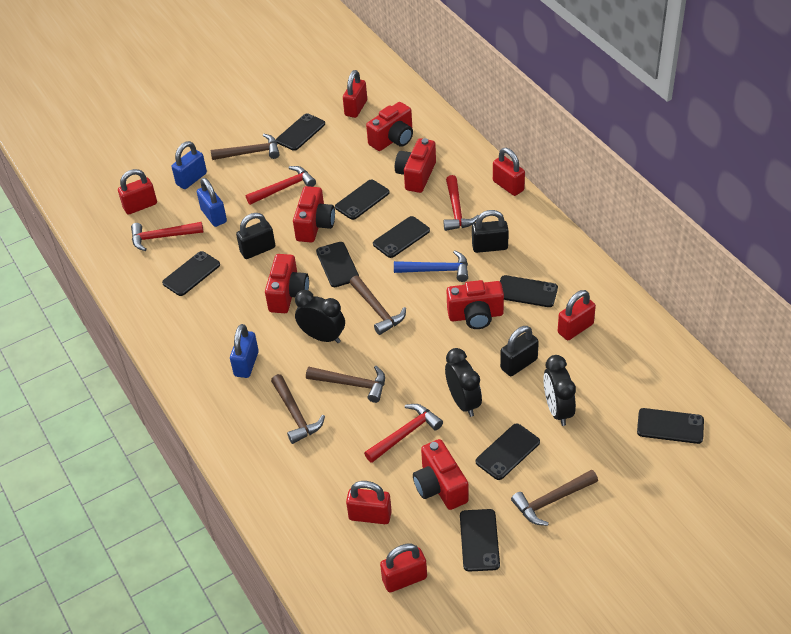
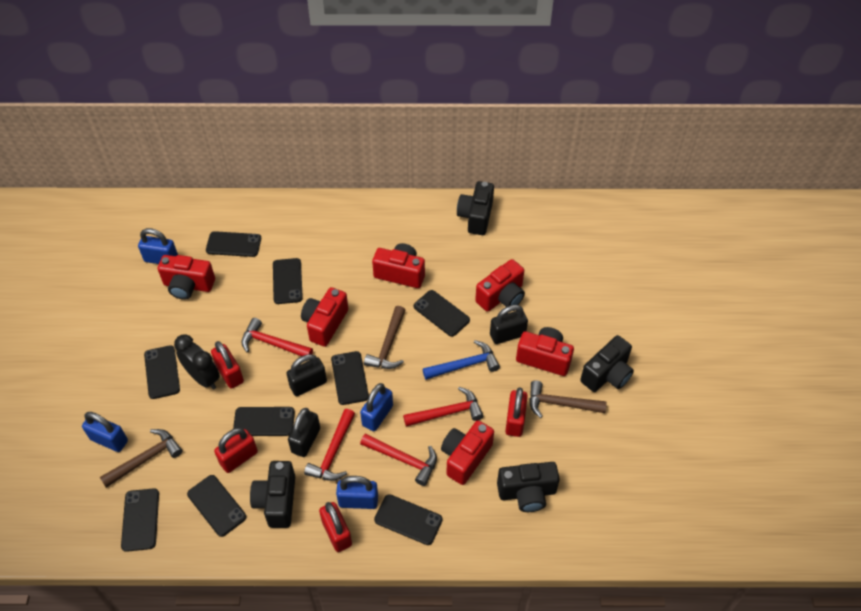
black camera: none = 0 -> [250,461,295,528] [457,181,494,235] [497,462,560,512] [580,335,634,392] = 4
black clock: [295,290,345,343] [445,348,482,417] [543,355,576,426] = 3 -> [174,334,220,390] = 1
blue padlock: [172,141,207,189] [197,178,227,227] [230,324,259,378] = 3 -> [82,412,128,452] [138,228,178,264] [336,476,378,509] [360,383,393,431] = 4
brown hammer: [211,134,280,160] [271,374,325,444] [306,366,385,403] [350,275,406,335] [511,470,598,526] = 5 -> [100,429,182,488] [364,306,406,369] [529,380,607,418] = 3
red padlock: [118,169,157,215] [343,70,367,118] [346,481,392,524] [380,544,427,592] [493,148,525,196] [558,290,596,340] = 6 -> [211,341,244,389] [214,428,258,473] [319,502,352,552] [505,387,528,437] = 4

